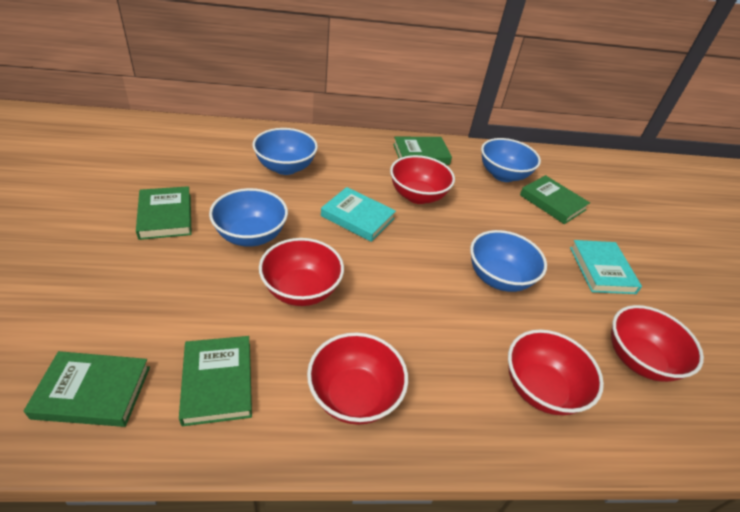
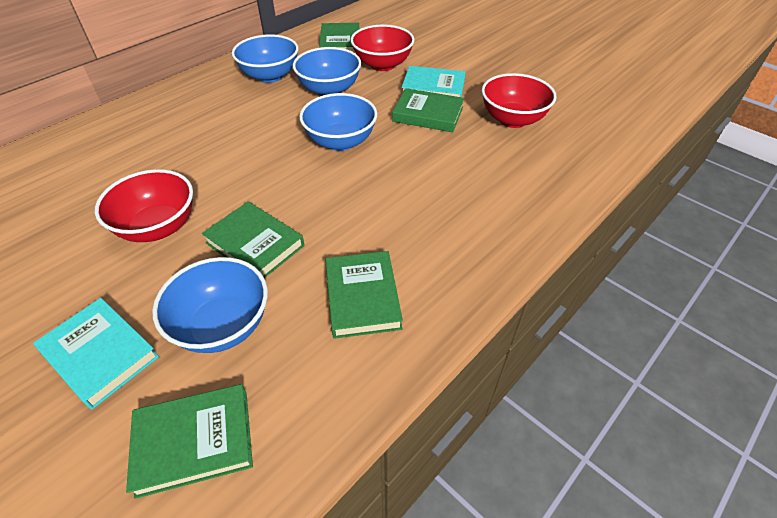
red bowl: [259,238,344,306] [307,332,408,425] [390,155,455,204] [508,329,604,415] [611,305,704,382] = 5 -> [95,169,193,242] [351,24,414,71] [482,73,557,128] = 3

